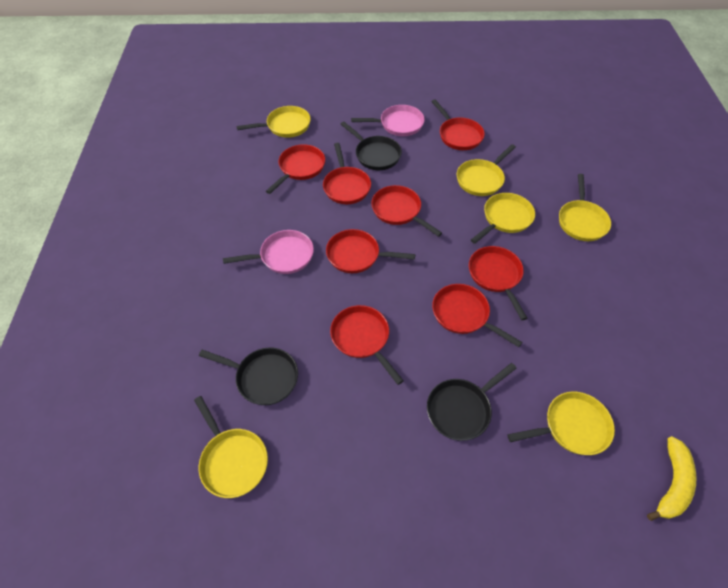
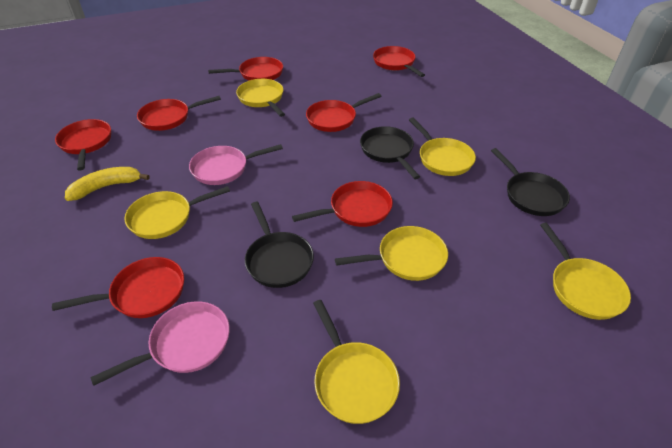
red pan: [266,144,325,194] [323,143,371,204] [326,229,415,273] [330,305,404,385] [371,185,442,237] [431,99,485,150] [432,284,522,347] [469,246,527,320] = 8 -> [52,257,184,318] [55,119,111,170] [137,96,221,131] [208,57,283,81] [292,181,393,227] [306,93,381,132] [373,46,425,77] = 7

